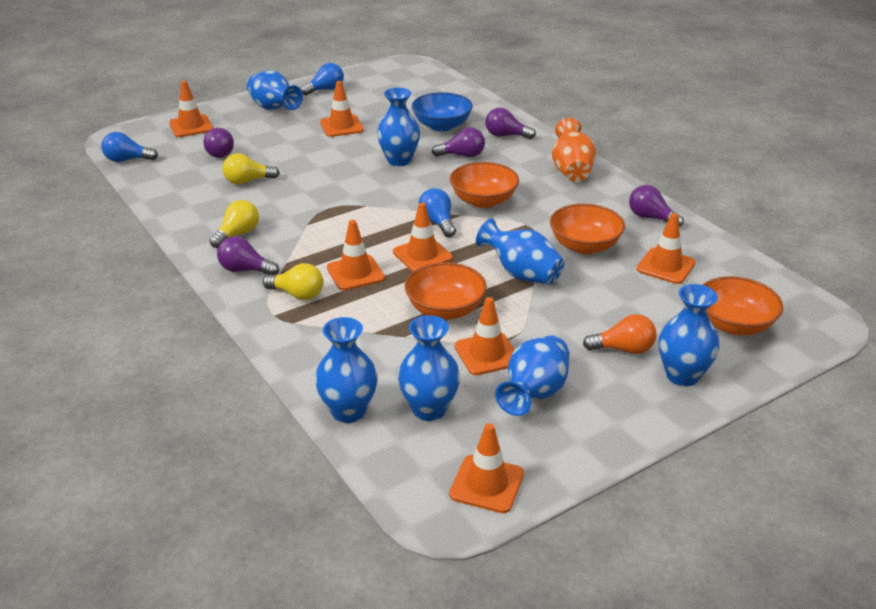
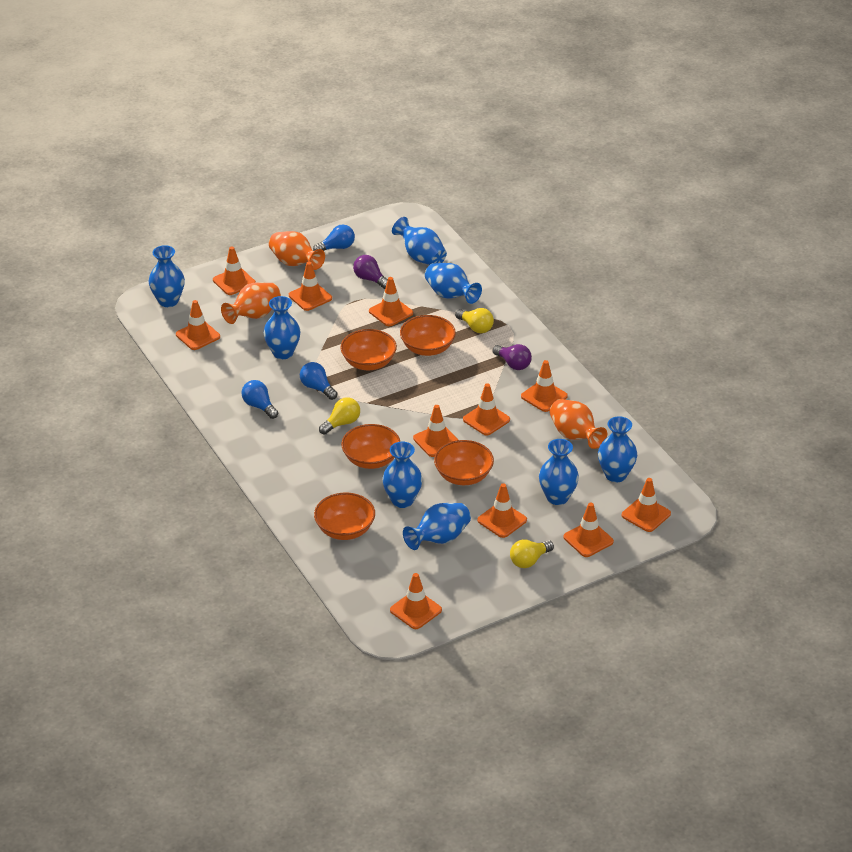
blue bowl: [412,92,473,132] = 1 -> none = 0
blue vase: [247,70,303,110] [315,317,377,423] [377,88,420,166] [398,315,460,421] [476,218,565,284] [495,335,569,416] [659,284,720,386] = 7 -> [149,245,185,307] [263,296,301,359] [382,442,422,508] [392,217,447,265] [403,503,471,550] [425,263,482,304] [539,439,579,505] [598,416,637,482] = 8
orange bowl: [405,262,487,320] [450,162,519,208] [550,204,625,254] [702,276,783,335] = 4 -> [314,493,375,540] [340,329,397,370] [341,424,400,469] [400,315,456,356] [434,440,494,485] = 5
orange light bulb: [583,314,657,354] = 1 -> none = 0
orange traffic cone: [169,81,213,137] [320,81,364,137] [327,220,385,291] [393,203,453,271] [449,423,524,513] [455,297,515,375] [637,213,696,284] = 7 -> [176,300,220,350] [213,246,256,295] [289,262,332,311] [369,277,413,326] [390,573,442,629] [413,405,458,457] [463,383,510,436] [477,483,527,538] [521,360,568,412] [563,503,614,557] [622,478,671,532] = 11
orange vase: [552,118,596,182] = 1 -> [221,282,281,324] [269,231,325,270] [550,399,607,449] = 3
purple light bulb: [204,128,234,158] [217,236,279,275] [432,127,485,157] [485,108,536,139] [629,185,684,227] = 5 -> [353,255,388,289] [492,344,532,370] = 2

